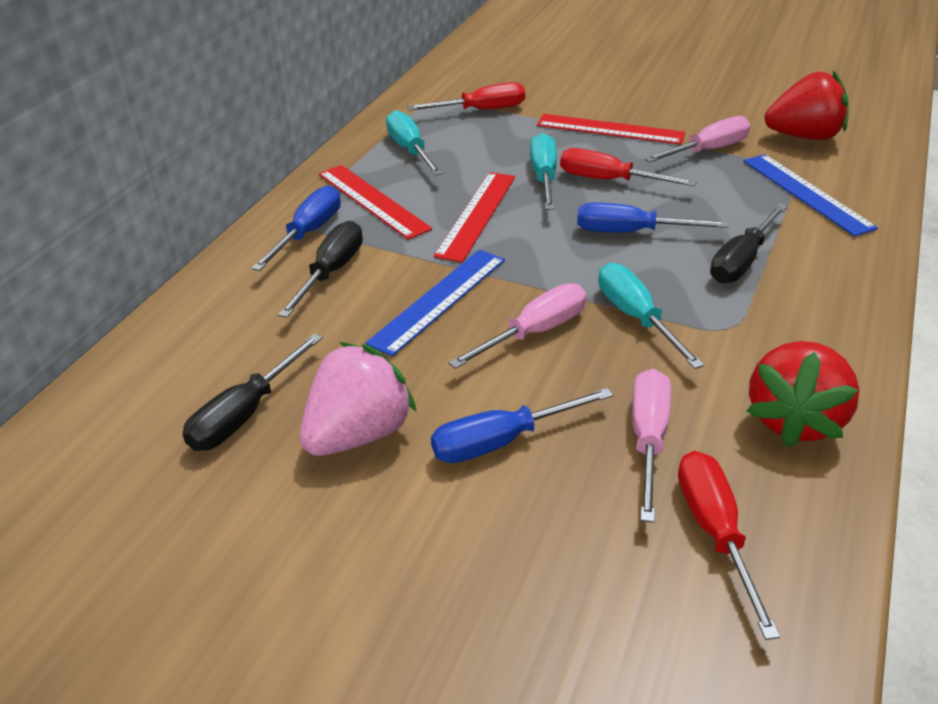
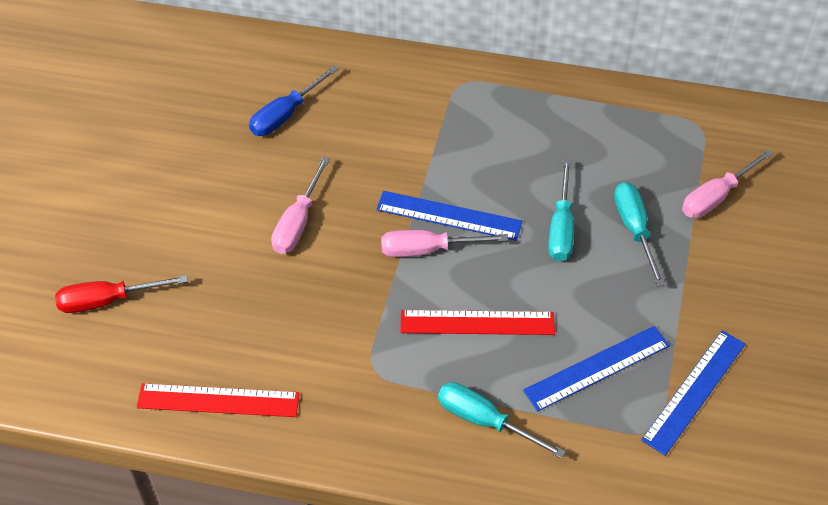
black screwdriver: [183,333,323,451] [278,221,363,318] [710,203,787,283] = 3 -> none = 0
blue ruler: [365,250,505,357] [743,154,878,237] = 2 -> [376,191,522,241] [523,326,670,412] [641,330,745,456] = 3
blue screwdriver: [251,186,341,271] [431,388,613,463] [577,203,729,233] = 3 -> [249,65,339,136] = 1
pink strawberry: [300,342,417,456] = 1 -> none = 0
red ruler: [319,165,432,240] [434,172,515,262] [537,114,686,145] = 3 -> [137,383,300,417] [400,310,555,335] = 2
red screwdriver: [407,82,525,111] [560,148,697,186] [678,451,780,640] = 3 -> [55,275,188,313] = 1
red strawberry: [747,341,859,447] [765,70,849,140] = 2 -> none = 0

